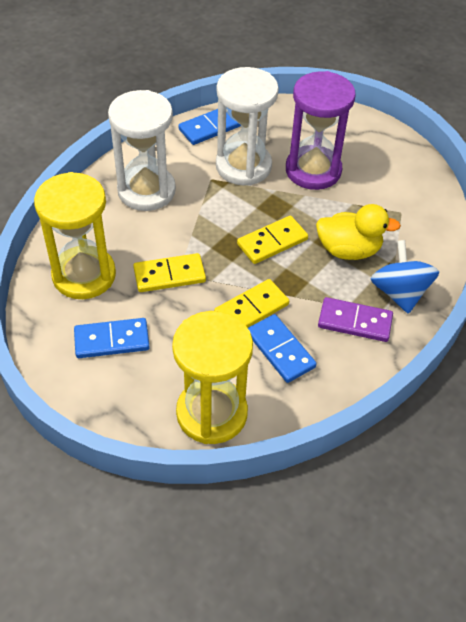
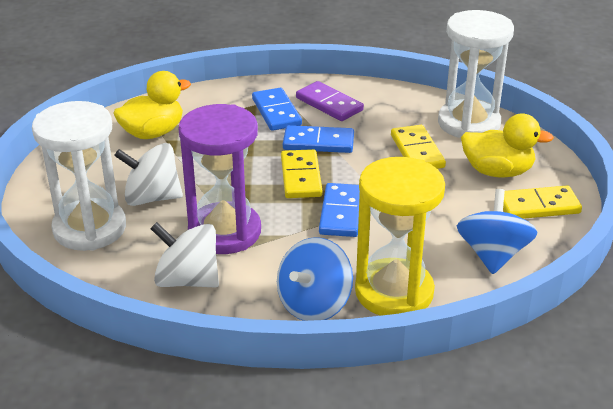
blue spinning top: [371,240,439,314] = 1 -> [277,237,353,321] [457,189,537,274] = 2
white spinning top: none = 0 -> [114,143,183,206] [150,222,219,288] = 2
yellow duck: [316,204,401,260] = 1 -> [113,71,191,139] [461,114,554,178] = 2
yellow hourglass: [34,172,116,299] [172,311,253,444] = 2 -> [355,157,445,316] = 1

